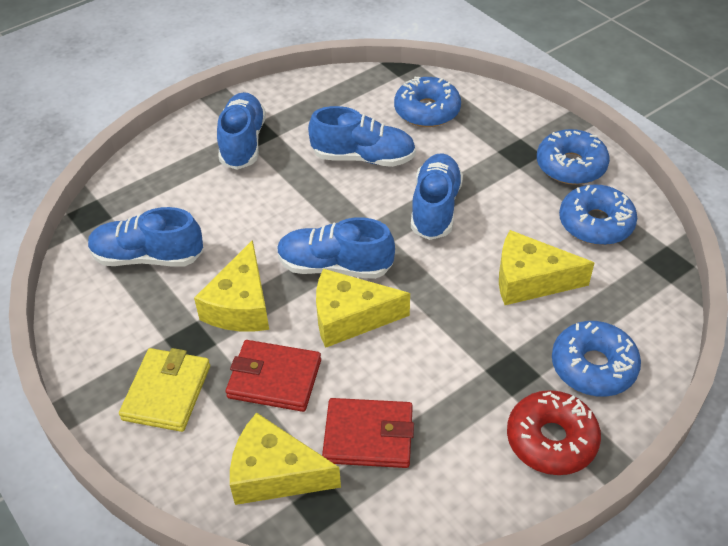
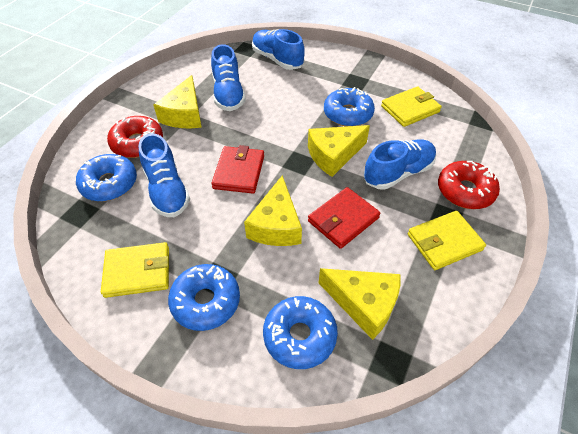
blue shoe: [88,207,203,267] [217,92,266,170] [277,217,395,279] [308,106,416,167] [411,153,463,240] = 5 -> [138,133,190,217] [211,44,246,111] [252,29,305,70] [363,140,436,190] = 4
red donut: [507,390,601,475] = 1 -> [107,116,163,158] [438,161,500,209] = 2
yellow wallet: [119,348,210,432] = 1 -> [101,242,169,298] [381,86,442,127] [408,211,486,270] = 3

